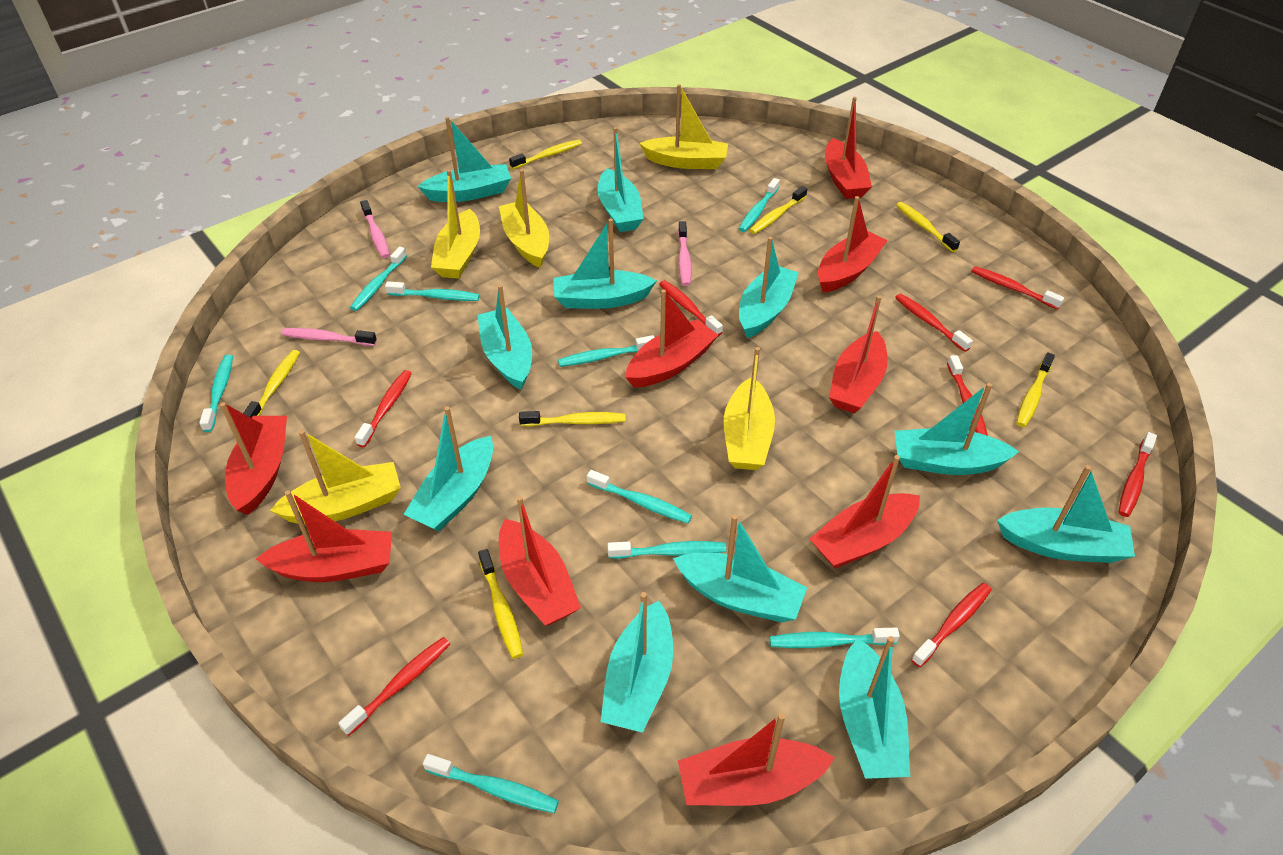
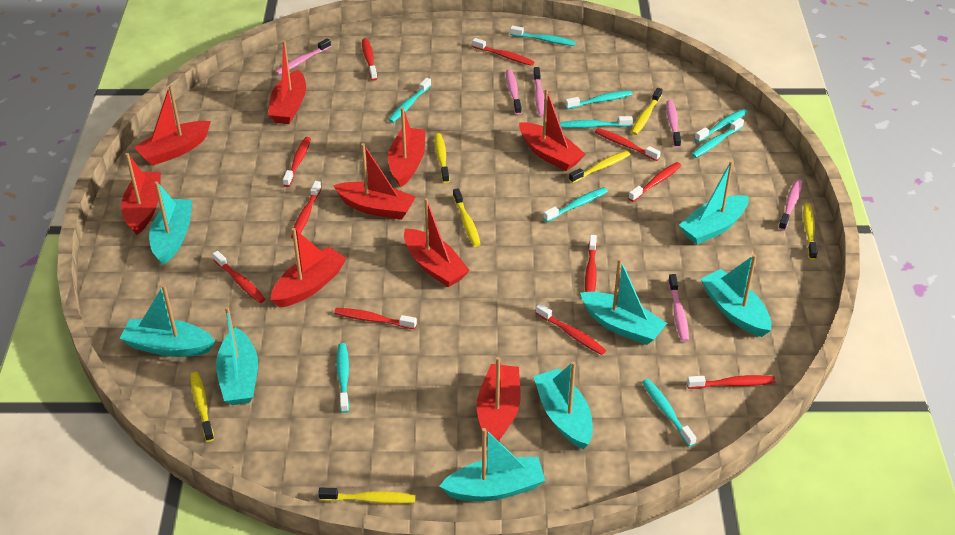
pink toothbrush: [281,328,377,346] [360,200,390,258] [678,221,692,286] = 3 -> [275,38,331,75] [506,69,522,115] [533,67,544,117] [666,100,681,148] [668,274,689,342] [779,179,802,231] = 6
red toothbrush: [338,637,450,736] [355,370,412,447] [659,280,723,336] [895,294,973,352] [911,583,992,667] [947,355,988,436] [971,266,1064,310] [1119,432,1157,517] = 8 -> [213,251,265,303] [283,137,311,187] [291,181,321,239] [334,308,417,329] [362,38,377,81] [472,38,534,66] [536,303,606,355] [585,235,597,292] [595,128,661,161] [628,162,681,202] [687,375,776,389] = 11
turquoise boat: [403,406,493,531] [417,117,511,202] [477,284,532,390] [553,218,657,309] [598,127,644,232] [600,592,673,733] [673,515,807,622] [739,237,799,338] [839,636,910,779] [895,383,1019,475] [997,465,1135,563] = 11 -> [120,285,215,357] [149,181,192,265] [216,306,258,405] [439,428,545,501] [533,361,593,449] [580,258,667,345] [679,161,749,244] [701,254,772,337] = 8
yellow boat: [270,430,401,524] [431,169,480,279] [499,169,549,268] [639,84,728,169] [724,347,775,470] = 5 -> none = 0

